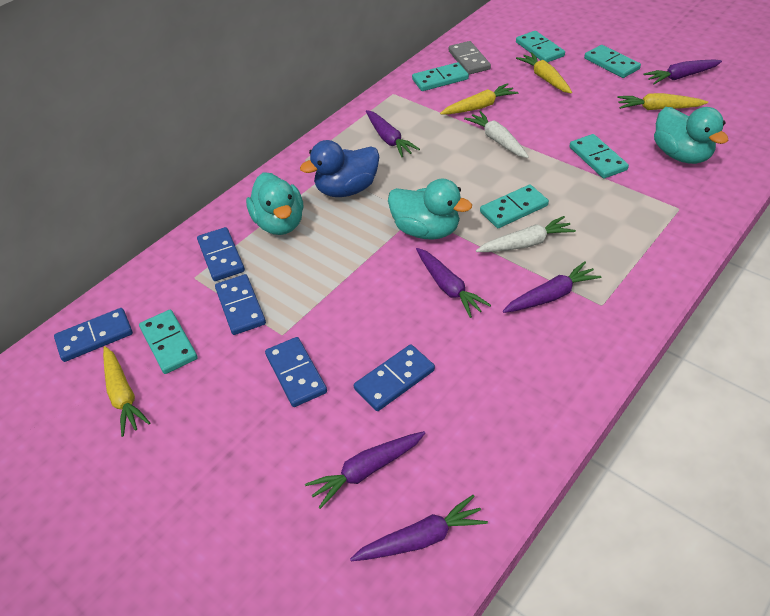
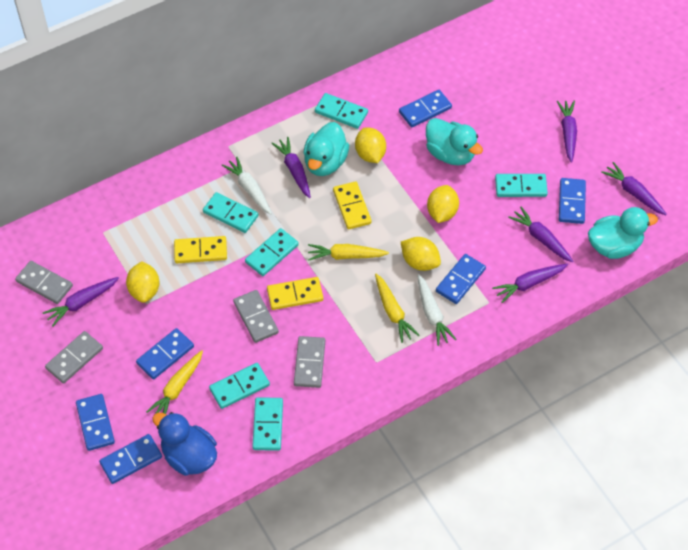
blue domino: [54,308,133,362] [197,227,245,281] [215,274,266,335] [265,337,327,407] [354,344,435,411] = 5 -> [76,394,115,451] [99,434,162,484] [136,328,194,379] [399,90,452,127] [436,254,486,304] [559,178,586,224] = 6
grey domino: [448,41,491,75] = 1 -> [15,261,73,304] [45,331,103,384] [233,290,279,343] [294,336,325,388] = 4
yellow carrot: [103,346,150,437] [440,83,518,115] [516,52,572,93] [617,93,708,110] = 4 -> [146,350,203,414] [308,244,389,261] [375,274,420,343] = 3
yellow domino: none = 0 -> [174,236,227,263] [267,277,323,310] [333,182,372,229] = 3
yellow lemon: none = 0 -> [126,261,160,303] [355,127,386,163] [401,237,441,271] [427,185,459,223] = 4

